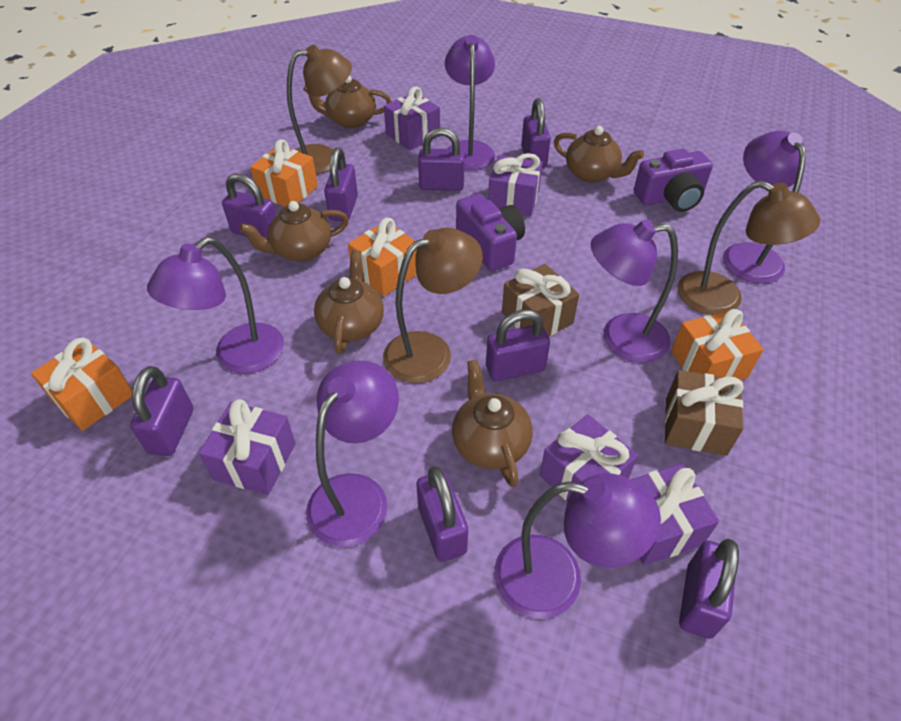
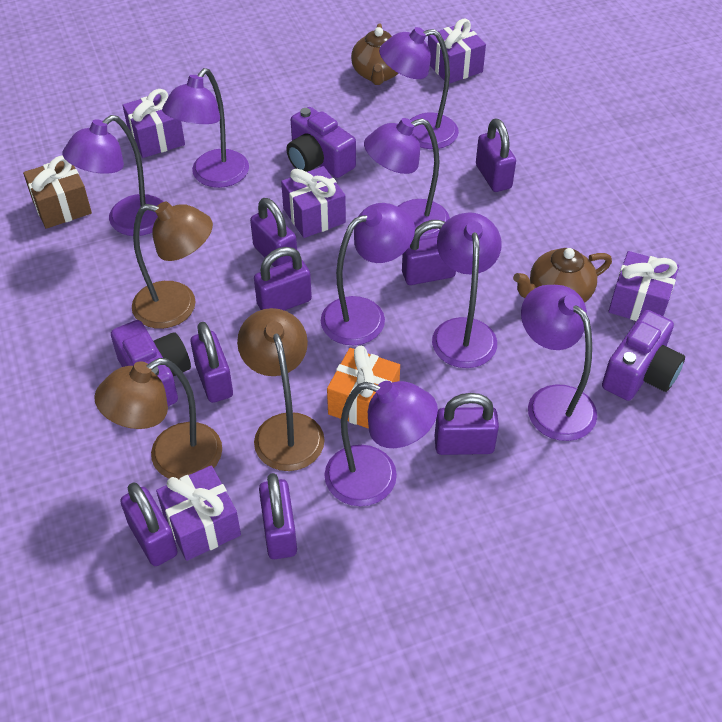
brown gift: [502,264,579,337] [665,370,744,456] = 2 -> [23,155,92,229] = 1
brown teapot: [239,201,349,261] [303,75,392,128] [314,250,384,354] [452,359,533,487] [554,126,644,183] = 5 -> [351,23,399,85] [513,248,612,303] = 2
orange gift: [31,338,132,431] [250,139,318,207] [348,218,417,297] [671,309,764,380] = 4 -> [327,346,400,429] = 1
purple camera: [456,194,525,271] [634,149,713,212] = 2 -> [111,320,191,406] [286,107,356,178] [602,310,685,401] = 3
purple lamp: [147,237,284,374] [306,361,399,547] [445,35,495,170] [494,473,661,619] [591,220,678,363] [723,131,806,283] = 6 -> [62,115,163,236] [162,68,249,188] [321,203,415,345] [324,381,438,506] [364,118,450,239] [379,27,459,149] [432,212,502,368] [521,285,597,441] = 8

